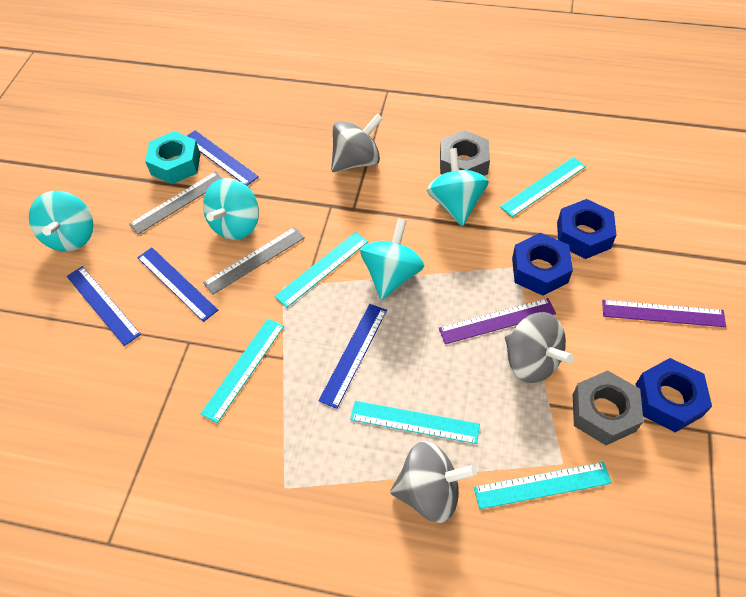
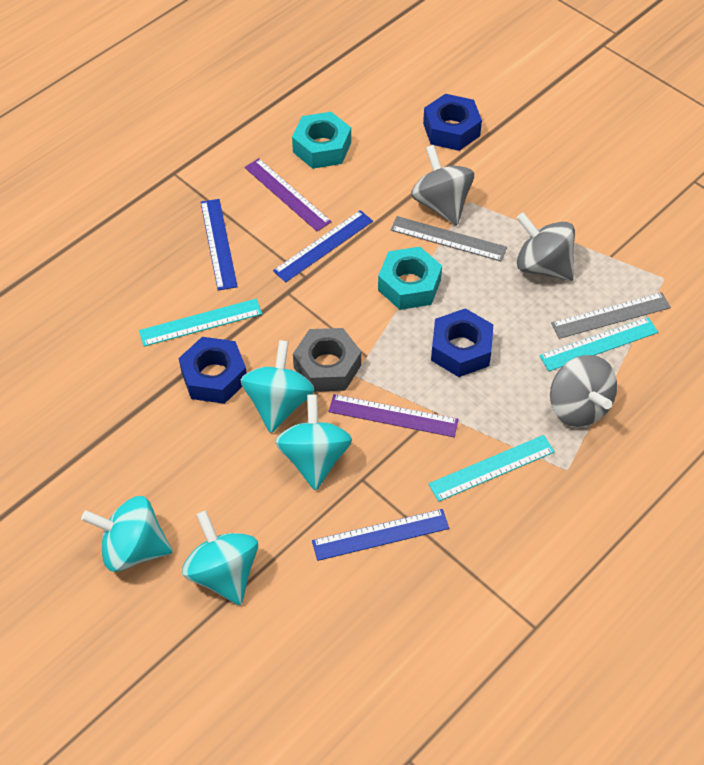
blue ruler: [67,266,141,346] [137,247,218,322] [187,130,259,186] [318,304,387,409] = 4 -> [201,199,238,290] [273,210,373,282] [312,509,449,561] = 3
grey nut: [440,130,490,176] [573,370,644,445] = 2 -> [293,328,361,392] = 1
turquoise nut: [145,131,201,184] = 1 -> [292,112,351,169] [378,247,442,310] = 2
turquoise ruler: [200,318,284,423] [274,232,368,308] [350,401,480,444] [474,462,612,509] [500,157,586,217] = 5 -> [139,299,262,346] [428,435,555,502] [539,317,658,371] = 3

